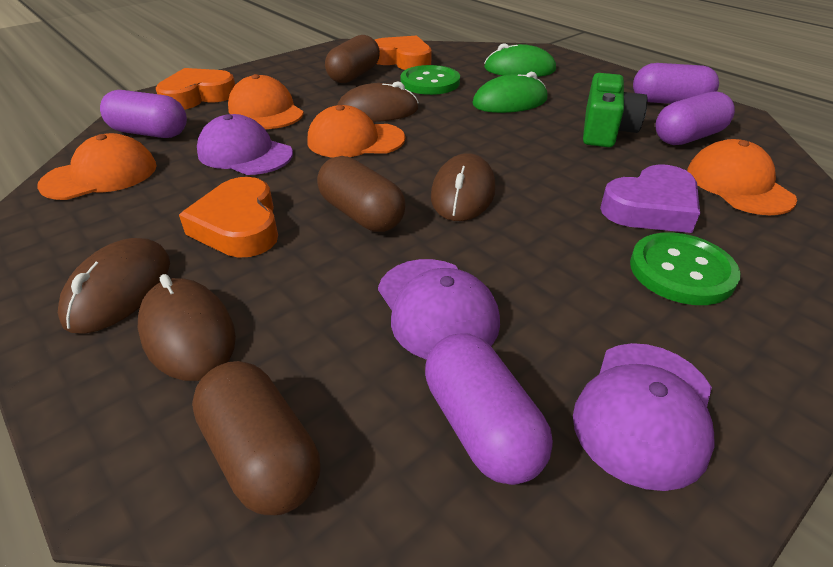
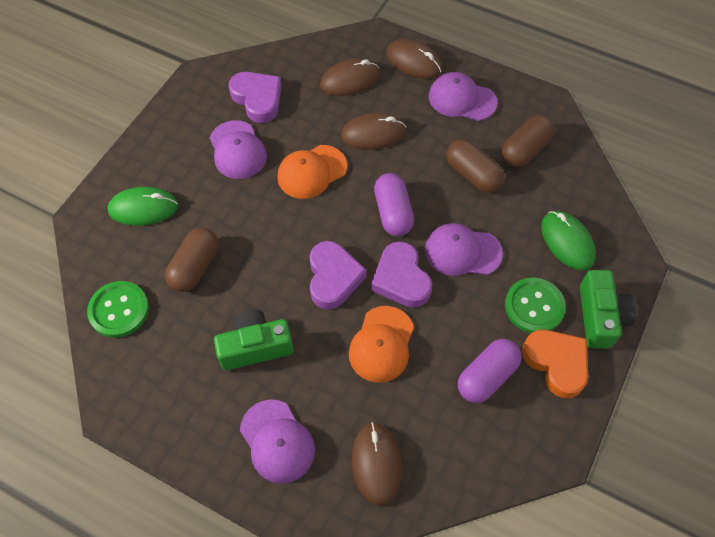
green camera: [583,73,648,147] = 1 -> [214,309,294,370] [580,270,637,349] = 2
orange cap: [37,133,157,200] [228,74,304,129] [308,105,405,158] [687,139,797,215] = 4 -> [277,145,347,199] [349,306,414,383] = 2
orange heart: [156,68,235,110] [179,177,278,258] [375,35,432,70] = 3 -> [522,330,588,398] = 1
purple cap: [197,114,293,175] [378,259,500,360] [573,343,715,491] = 3 -> [210,120,267,179] [240,399,315,484] [425,223,503,276] [429,72,497,121] = 4
purple capsule: [100,90,187,138] [425,333,553,485] [633,63,719,104] [655,91,735,145] = 4 -> [374,173,414,236] [458,339,522,403] = 2
purple heart: [600,164,700,233] = 1 -> [229,72,282,123] [310,241,367,309] [371,241,432,308] = 3

